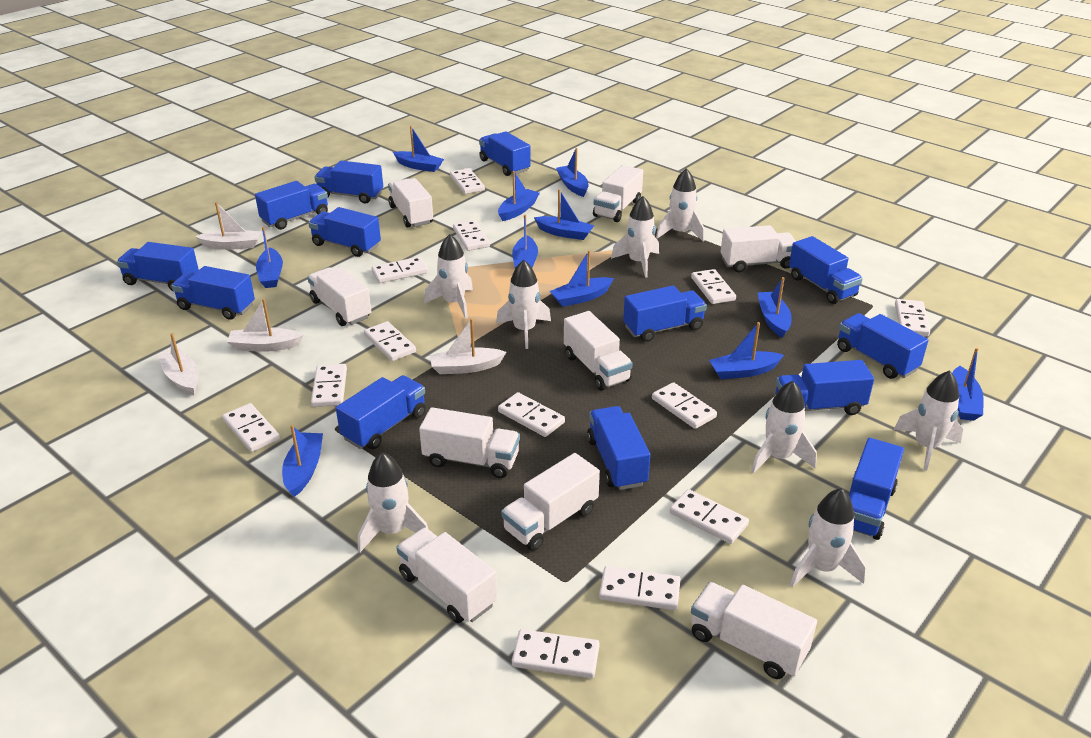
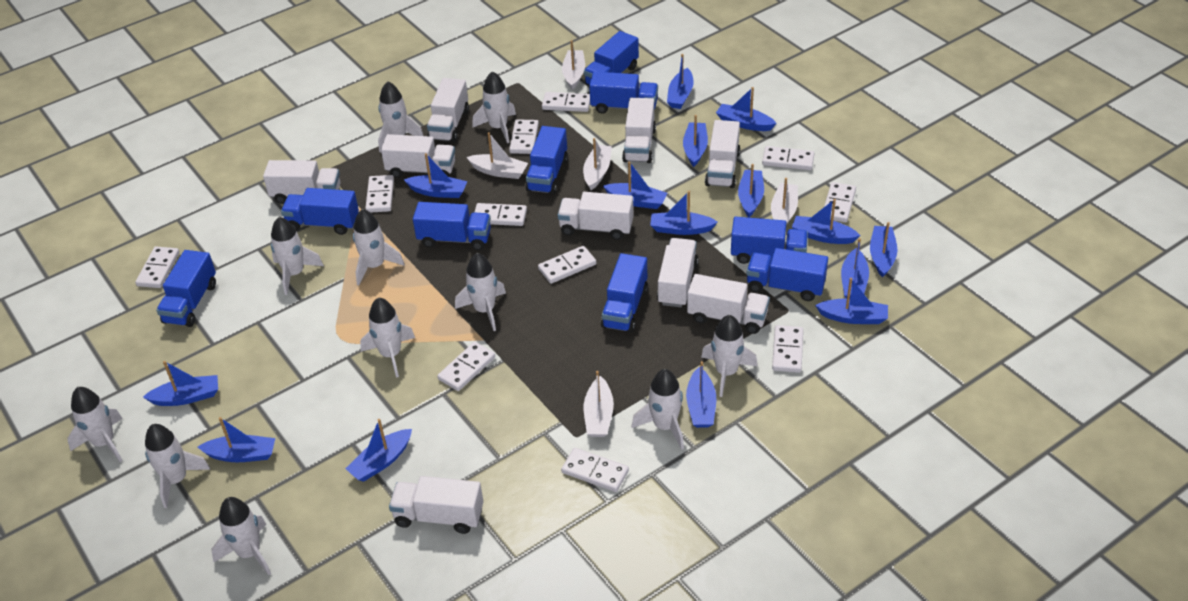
blue boat: [256,227,283,288] [282,425,323,497] [393,126,444,172] [498,171,540,221] [512,215,538,268] [534,189,594,240] [550,250,614,307] [556,148,589,197] [709,322,784,379] [758,277,792,338] [952,348,984,421] = 11 -> [143,361,218,406] [198,417,275,462] [345,419,412,482] [404,153,467,198] [603,161,667,209] [650,191,718,235] [667,54,694,109] [683,115,708,167] [686,361,716,428] [716,87,777,131] [738,164,764,217] [792,199,861,244] [815,278,888,324] [841,238,869,298] [870,222,898,278] = 15
blue truck: [117,242,199,292] [171,266,255,320] [255,181,328,230] [309,207,381,257] [314,161,383,204] [336,375,426,449] [479,131,531,176] [587,406,650,490] [623,285,707,342] [776,360,874,415] [789,236,863,304] [837,313,928,379] [849,438,904,540] = 13 -> [156,250,216,327] [281,188,359,235] [413,202,491,250] [526,126,568,195] [584,31,639,86] [589,71,658,114] [601,253,648,333] [731,217,808,264] [747,248,828,301] = 9
white boat: [158,333,198,395] [195,202,261,250] [227,299,303,352] [430,318,506,374] = 4 -> [466,132,528,179] [562,40,585,90] [583,138,612,190] [584,371,614,437] [771,178,798,225] = 5
white domino: [222,403,280,452] [311,364,347,407] [364,321,416,361] [372,257,428,283] [450,168,485,194] [453,220,490,251] [498,392,565,437] [512,629,600,678] [599,566,681,610] [652,382,717,429] [670,489,749,544] [691,269,736,304] [895,299,930,336] = 13 -> [135,247,180,288] [365,175,394,213] [437,342,495,391] [474,203,527,226] [509,119,539,154] [538,246,596,284] [542,92,590,112] [561,448,629,492] [762,146,814,170] [772,325,803,373] [824,182,856,223] = 11
white rocket: [358,452,428,553] [424,234,473,319] [496,260,551,349] [611,196,659,278] [656,168,705,242] [751,381,817,474] [790,488,866,587] [894,370,963,471] = 8 -> [67,387,123,462] [145,424,211,508] [212,497,271,575] [271,217,324,295] [353,209,404,285] [360,297,415,378] [378,81,423,152] [455,253,506,331] [472,71,516,143] [632,369,684,450] [701,315,757,397] = 11

